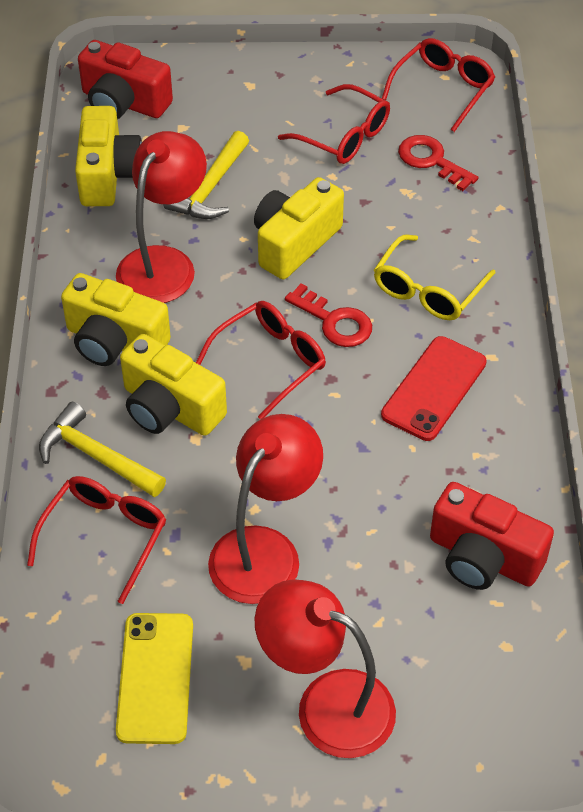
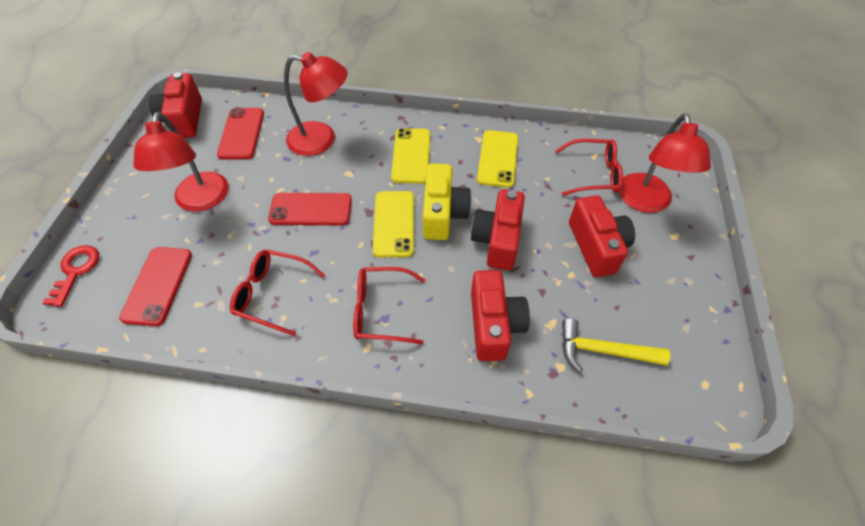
red camera: [78,40,173,119] [430,482,554,590] = 2 -> [149,72,202,138] [471,189,525,270] [471,270,530,361] [569,195,635,277] = 4
red glasses: [27,476,166,604] [196,301,326,420] [278,84,390,164] [382,38,495,132] = 4 -> [230,250,325,336] [353,267,425,344] [555,139,623,196] = 3
red key: [285,283,372,347] [398,135,478,191] = 2 -> [42,245,99,307] = 1
red phone: [381,336,487,441] = 1 -> [119,247,192,326] [217,108,264,160] [268,193,352,225] = 3
yellow camera: [61,273,171,366] [75,106,142,206] [120,334,227,436] [254,177,344,279] = 4 -> [423,164,471,240] = 1
yellow glasses: [374,234,496,320] = 1 -> none = 0
yellow hammer: [39,402,166,497] [164,131,249,219] = 2 -> [562,318,670,372] = 1
yellow phone: [116,613,193,744] = 1 -> [373,191,414,258] [391,128,430,184] [477,130,518,188] = 3

